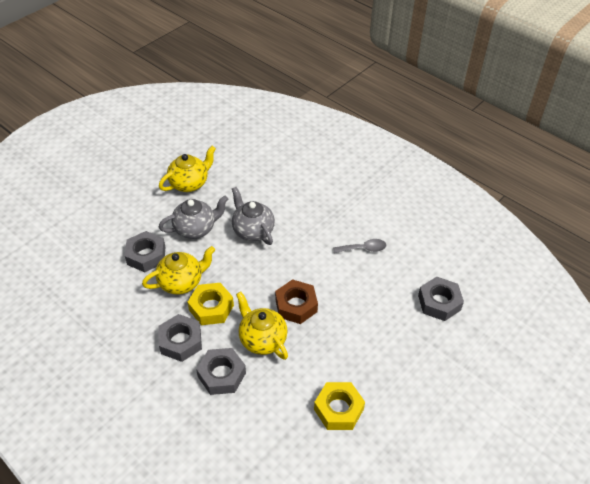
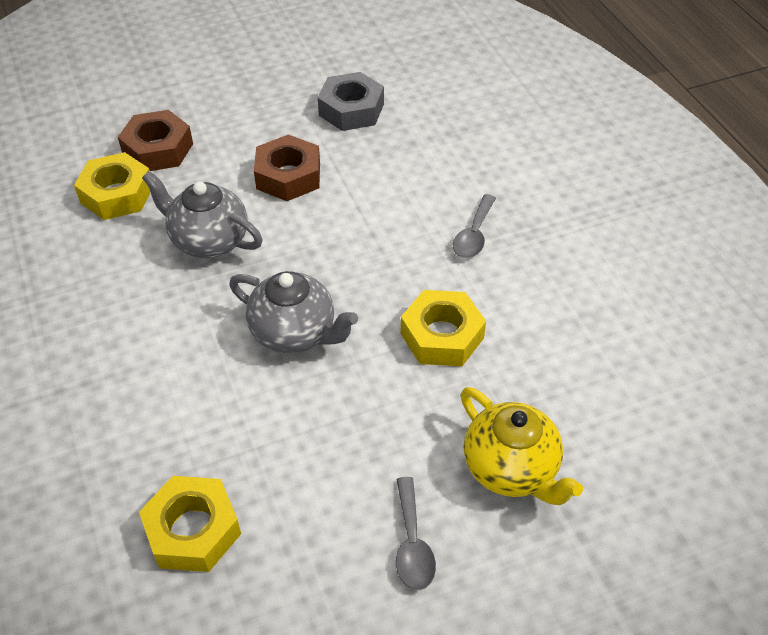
brown nut: [275,279,318,324] = 1 -> [118,110,193,171] [254,135,320,201] = 2
grey nut: [125,231,165,272] [158,314,202,362] [196,348,246,395] [418,276,464,321] = 4 -> [318,72,384,131] = 1
grey spoon: [333,239,386,253] = 1 -> [396,477,436,590] [453,194,496,258] = 2
yellow nut: [188,283,234,325] [314,382,365,430] = 2 -> [74,152,150,220] [139,476,241,572] [401,290,486,366] = 3
yellow teapot: [142,246,215,295] [159,146,216,192] [236,292,288,360] = 3 -> [461,387,583,505] = 1

